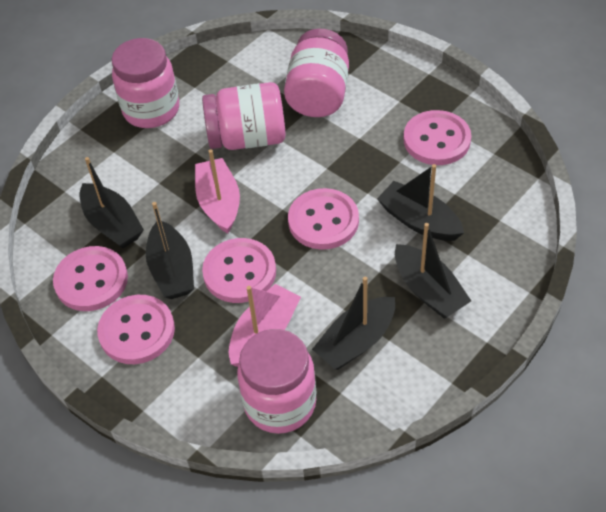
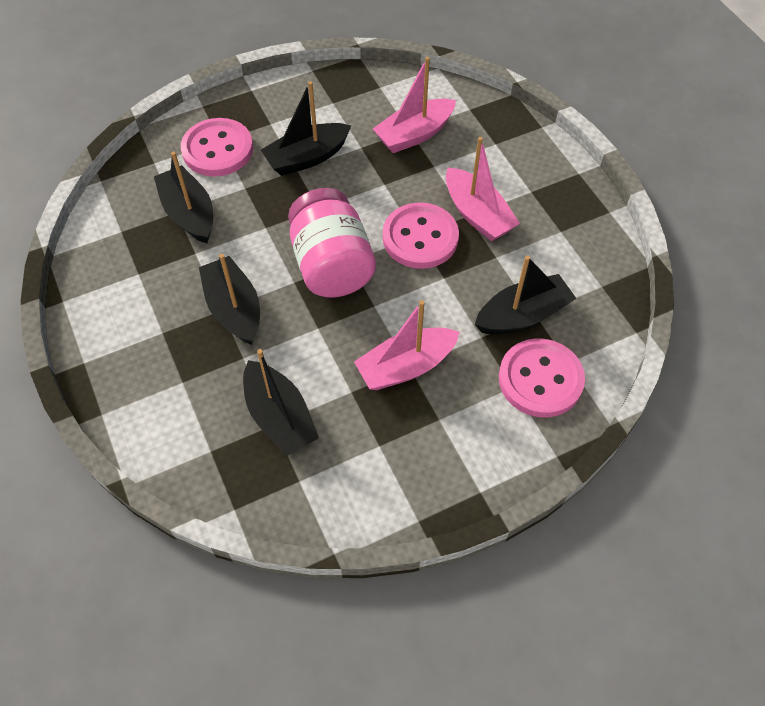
pink boat: [195,149,240,234] [229,284,301,367] = 2 -> [354,300,460,390] [373,57,456,153] [446,137,520,242] = 3
pink button: [53,246,128,311] [97,295,175,364] [202,238,276,303] [288,188,359,250] [404,110,471,165] = 5 -> [181,118,253,177] [383,202,459,269] [499,338,585,417] = 3
pink jar: [112,38,179,128] [202,82,285,150] [237,329,316,434] [284,29,349,117] = 4 -> [288,188,376,298] = 1

